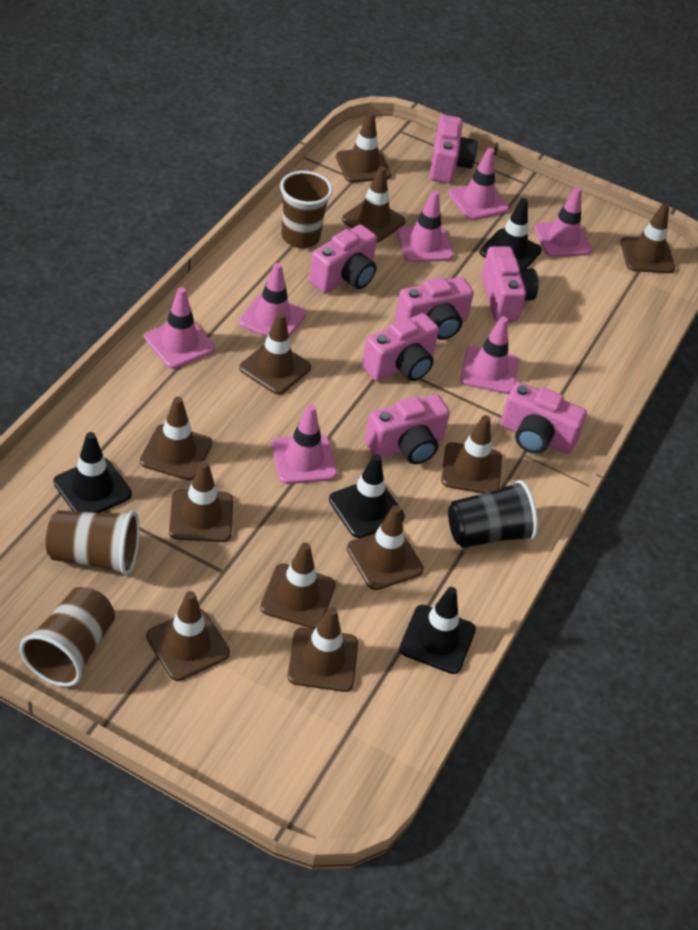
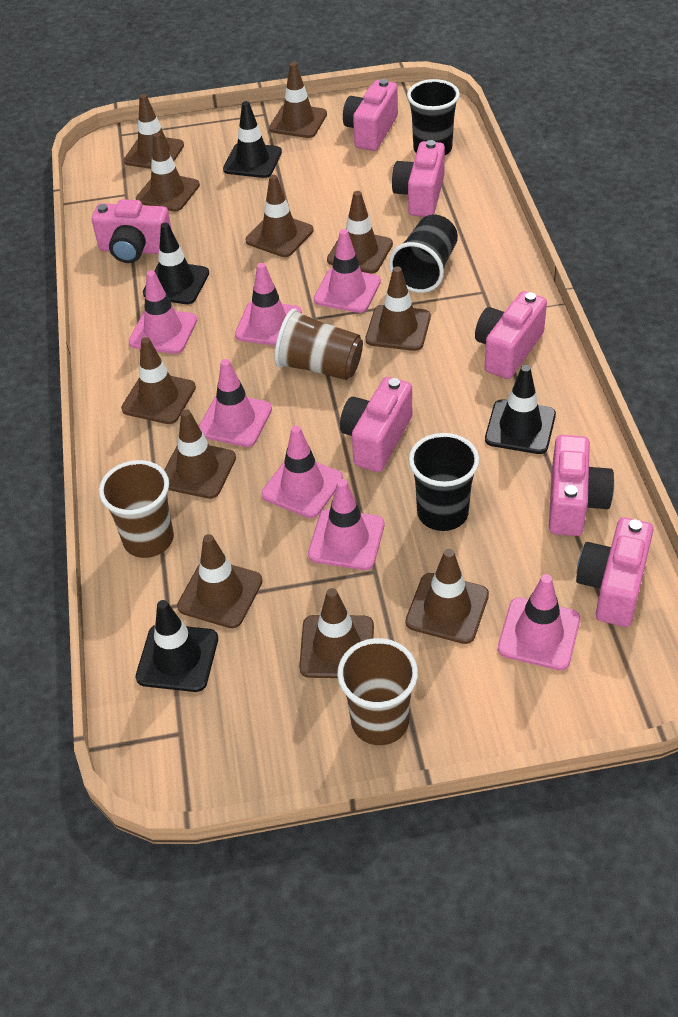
black cup: [448,480,538,548] = 1 -> [389,215,458,293] [407,79,460,155] [409,433,479,531] = 3

